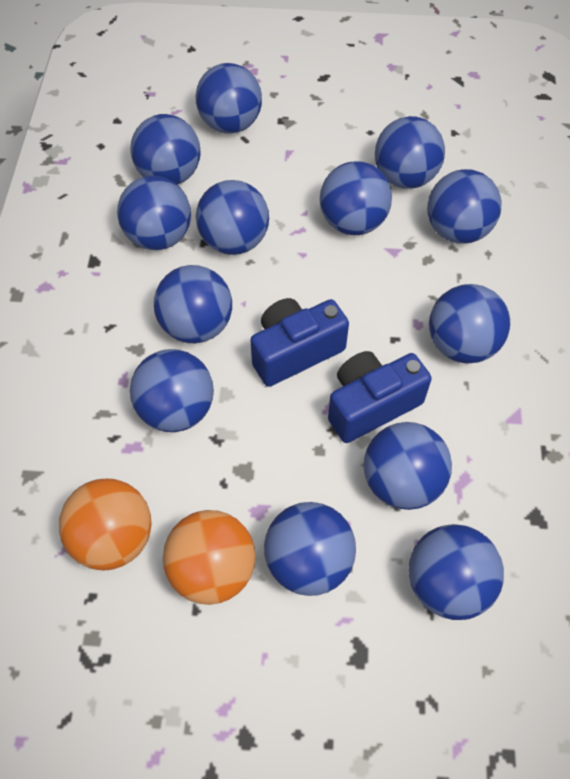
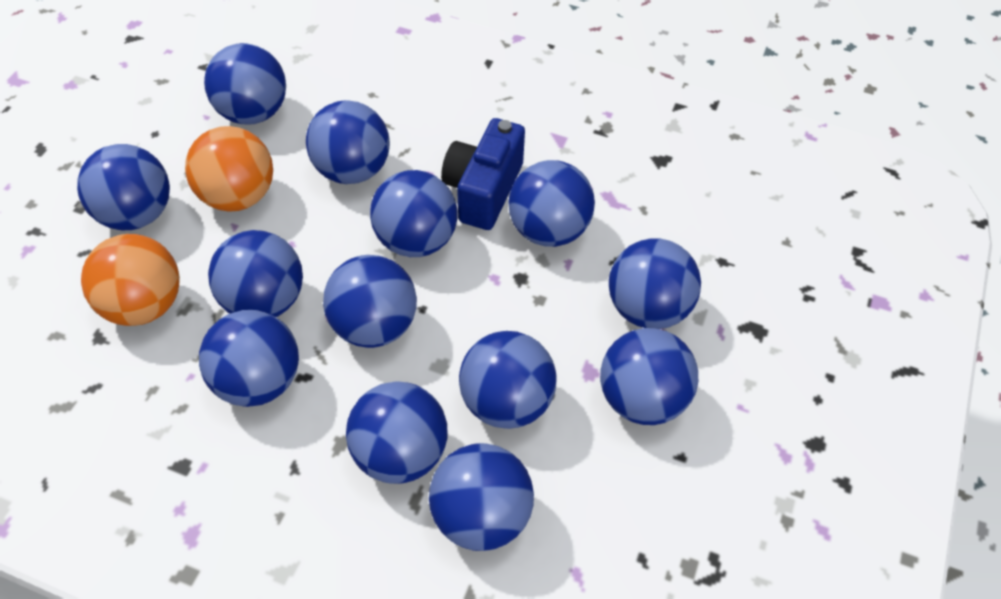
blue camera: [250,298,349,387] [328,351,432,443] = 2 -> [441,118,525,230] = 1

